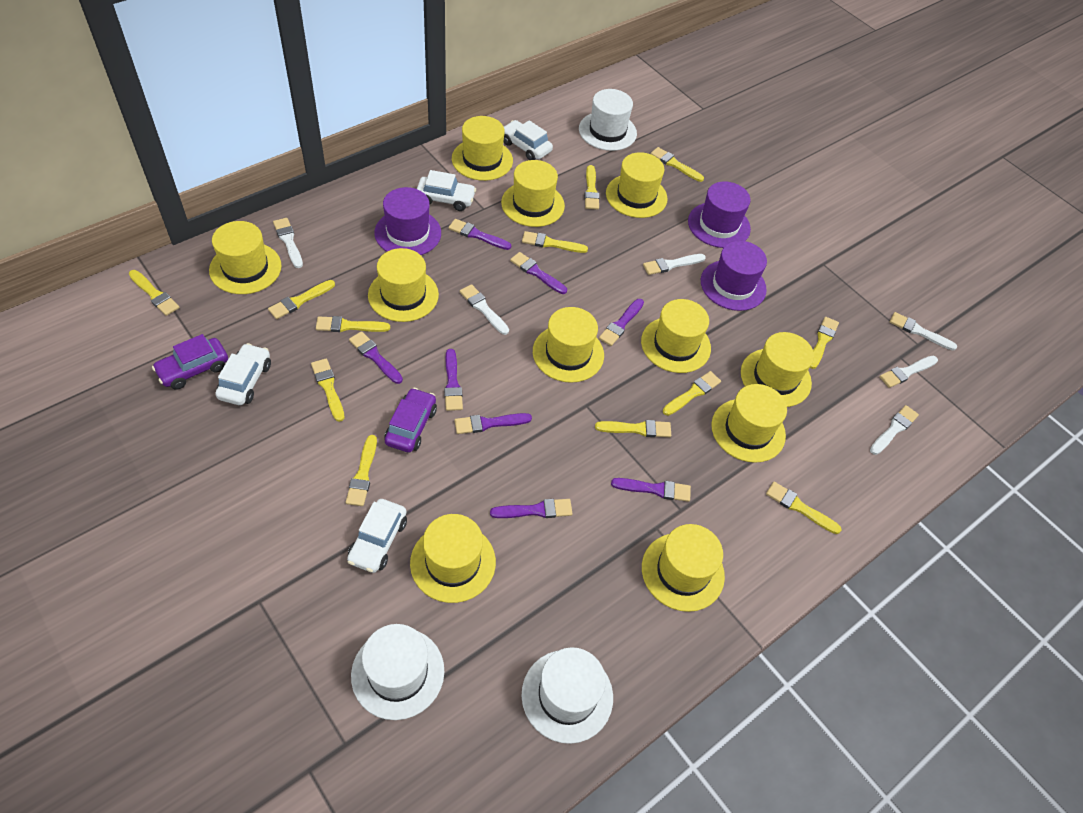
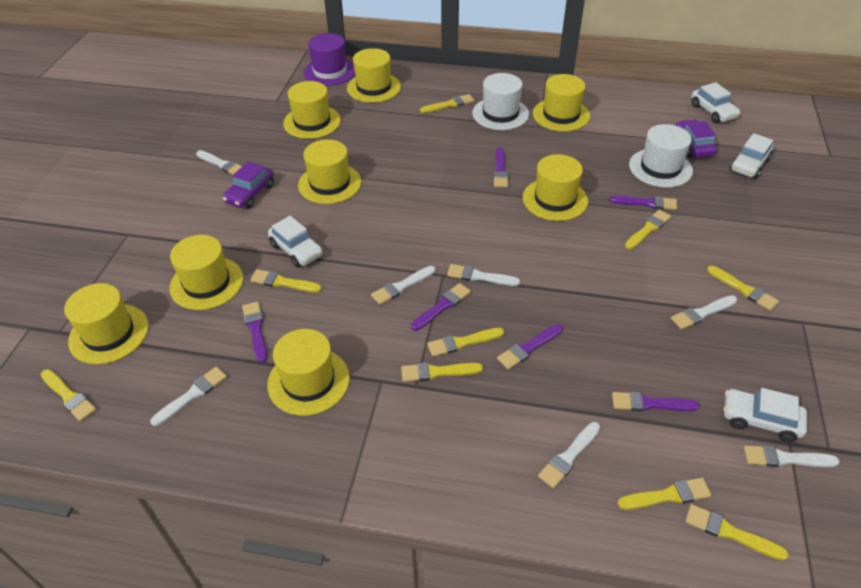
purple brush: [349,331,403,384] [444,349,463,411] [449,219,511,250] [454,413,532,434] [490,499,573,518] [510,252,567,294] [599,299,644,346] [611,478,691,502] = 8 -> [242,302,267,363] [411,283,471,331] [493,147,508,188] [497,324,563,370] [609,196,678,210] [612,392,700,411] = 6
purple hat: [374,187,441,255] [688,181,751,248] [701,241,767,311] = 3 -> [304,33,355,86] = 1
white brush: [273,218,303,268] [460,284,509,335] [643,254,706,275] [870,405,919,455] [879,356,938,388] [890,312,957,350] = 6 -> [150,367,227,426] [196,150,242,175] [371,266,436,305] [447,264,520,286] [538,422,600,488] [671,295,738,330] [744,445,840,467] = 7
white hat: [351,624,444,720] [521,647,613,744] [579,89,637,151] = 3 -> [472,73,529,130] [629,124,693,188] = 2
yellow brush: [129,270,180,316] [268,280,335,319] [311,358,344,422] [316,316,390,332] [346,435,377,506] [522,231,588,253] [584,165,599,210] [595,420,671,437] [651,147,704,182] [663,371,721,416] [766,482,842,534] [810,317,839,369] = 12 -> [40,369,96,422] [250,269,322,292] [401,363,483,382] [420,94,474,113] [427,328,504,357] [617,478,712,510] [625,210,671,249] [685,504,789,561] [707,266,779,311] = 9
yellow hat: [209,221,282,294] [368,248,439,322] [410,514,496,603] [452,116,513,181] [501,160,565,227] [533,307,604,383] [606,152,668,218] [641,299,711,373] [642,524,725,612] [711,384,787,463] [741,332,814,407] = 11 -> [64,283,149,364] [169,235,243,310] [267,329,350,416] [283,81,341,139] [298,140,361,204] [347,48,401,103] [523,154,588,221] [533,74,590,132] = 8

